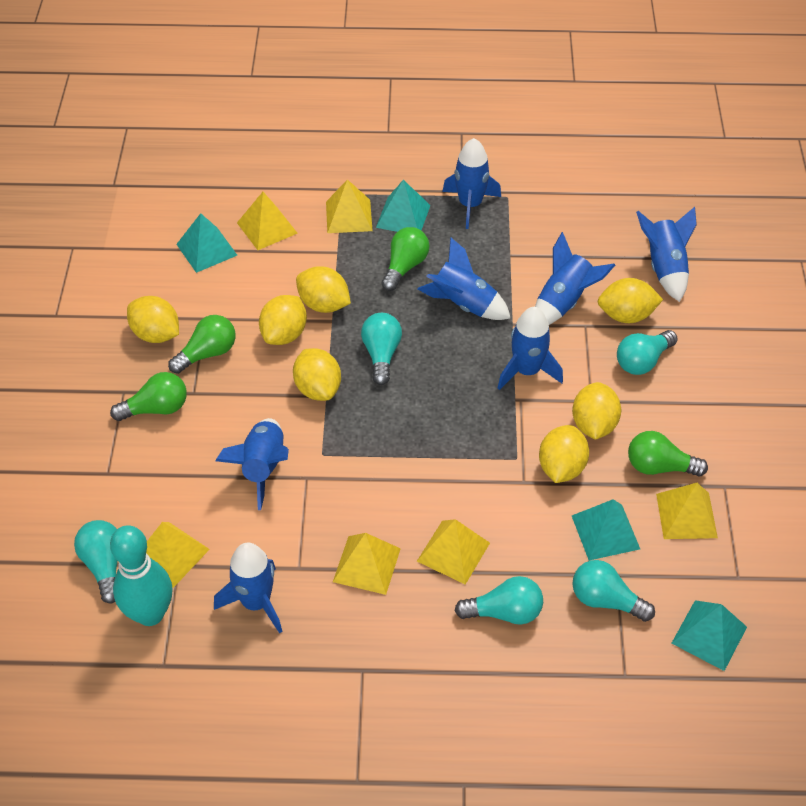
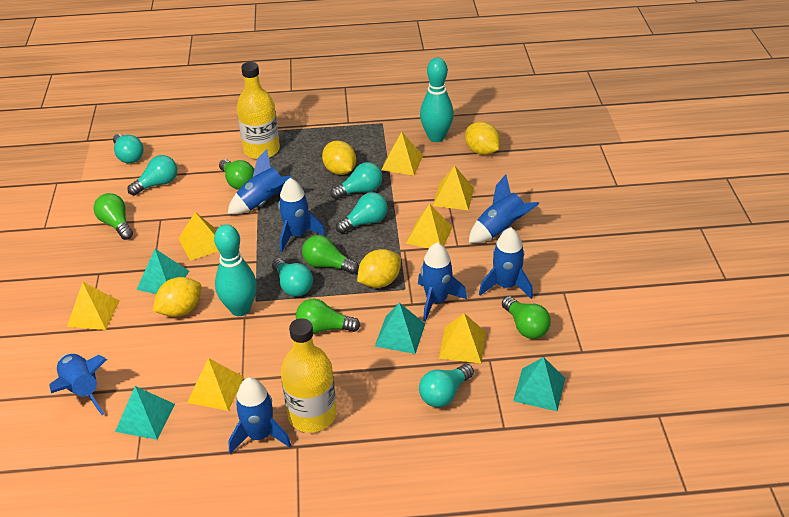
green light bulb: [110,372,187,421] [168,315,236,374] [381,227,429,291] [628,431,708,476] = 4 -> [94,193,133,240] [219,159,254,190] [296,299,360,333] [302,235,359,274] [502,296,551,339] = 5
turquoise bowling pin: [110,525,172,626] = 1 -> [214,224,257,316] [420,58,454,142] = 2
turquoise light bulb: [74,520,118,603] [361,313,402,385] [455,576,543,625] [572,560,655,622] [617,330,678,375] = 5 -> [113,134,143,163] [127,155,177,196] [272,258,313,297] [330,162,382,199] [336,192,388,234] [419,364,474,407] = 6
yellow bottle: none = 0 -> [237,62,280,159] [281,318,336,433] = 2
yellow lemon: [127,296,179,343] [259,295,307,345] [293,348,341,401] [296,266,351,313] [539,425,589,483] [572,382,621,440] [598,278,663,323] = 7 -> [153,277,202,317] [322,140,356,175] [357,249,401,288] [465,122,500,155] = 4
yellow pyramid: [146,522,210,588] [237,192,298,250] [326,179,373,233] [333,533,401,595] [417,519,490,584] [656,483,718,539] = 6 -> [67,282,119,330] [178,212,219,261] [187,358,244,411] [381,132,423,176] [406,203,453,248] [433,165,474,210] [439,313,486,363] = 7

